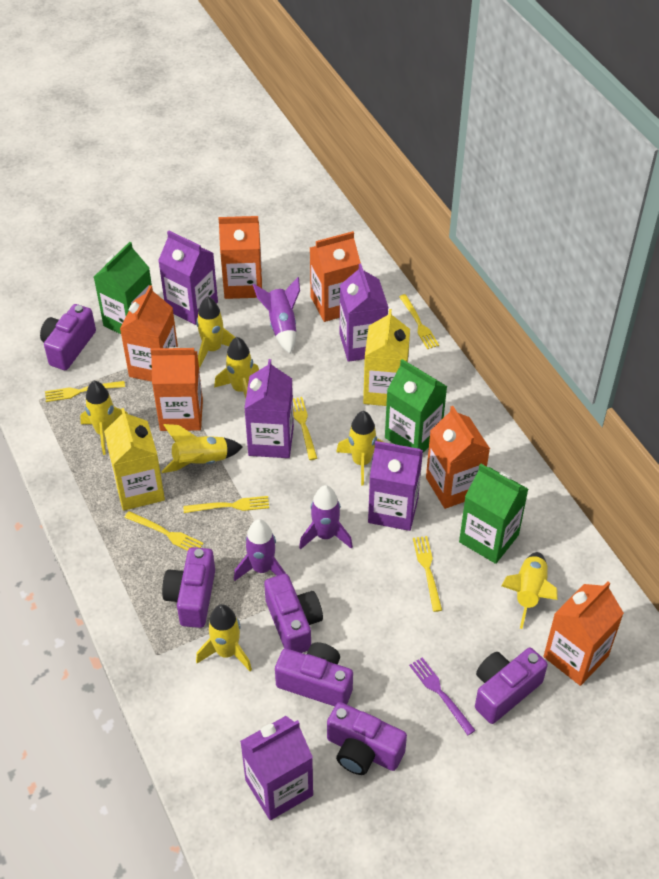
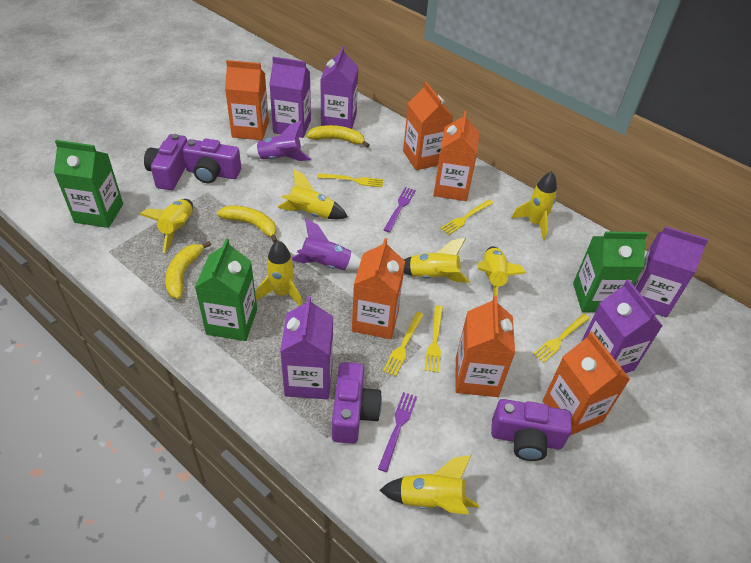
purple camera: [40,304,96,370] [162,547,215,628] [264,574,323,653] [275,642,353,706] [327,702,407,775] [475,648,548,724] = 6 -> [144,134,187,190] [183,139,241,183] [332,362,382,444] [491,399,572,461] = 4
purple fork: [409,658,476,735] = 1 -> [378,392,417,472] [384,187,416,232] = 2
purple rocket: [234,519,286,581] [253,277,300,354] [299,485,353,550] = 3 -> [245,120,311,161] [291,218,361,270] = 2
yellow banana: none = 0 -> [165,241,211,299] [217,205,278,243] [306,125,370,148] = 3
yellow carton: [104,408,165,511] [363,309,410,406] = 2 -> none = 0
yellow fork: [45,381,125,402] [124,511,204,551] [183,496,269,513] [293,397,317,460] [399,294,439,349] [413,536,442,612] = 6 -> [317,173,383,187] [383,312,424,376] [424,305,443,373] [440,199,493,235] [533,314,590,363] = 5

